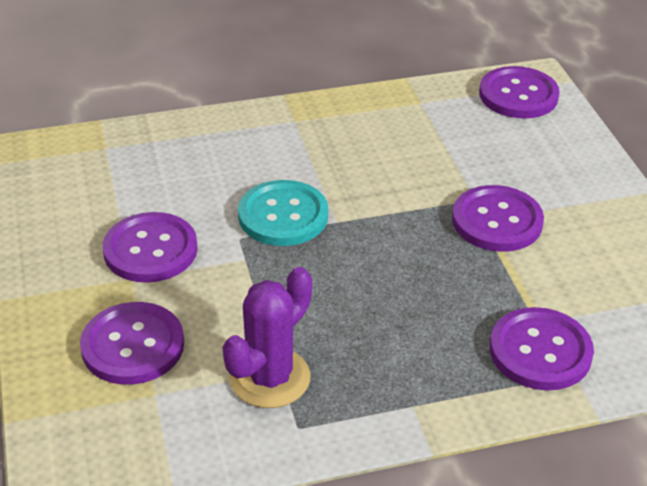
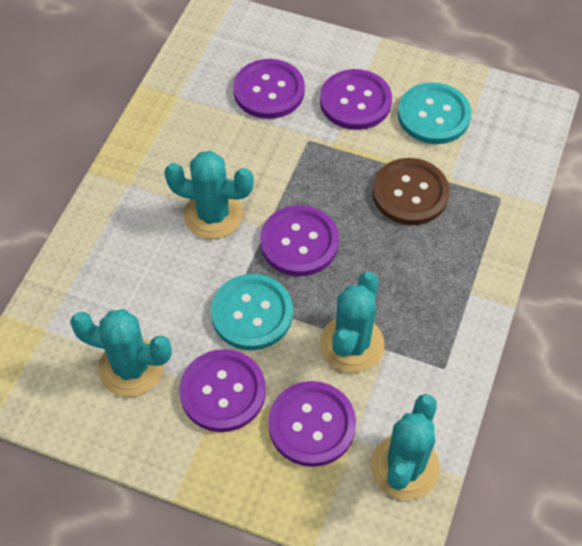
brown button: none = 0 -> [372,158,450,225] = 1
purple cactus: [223,267,312,408] = 1 -> none = 0
turquoise button: [238,180,328,246] = 1 -> [211,274,293,350] [398,82,471,144] = 2
turquoise cactus: none = 0 -> [70,309,172,397] [164,151,254,239] [320,272,384,373] [371,394,440,500] = 4

